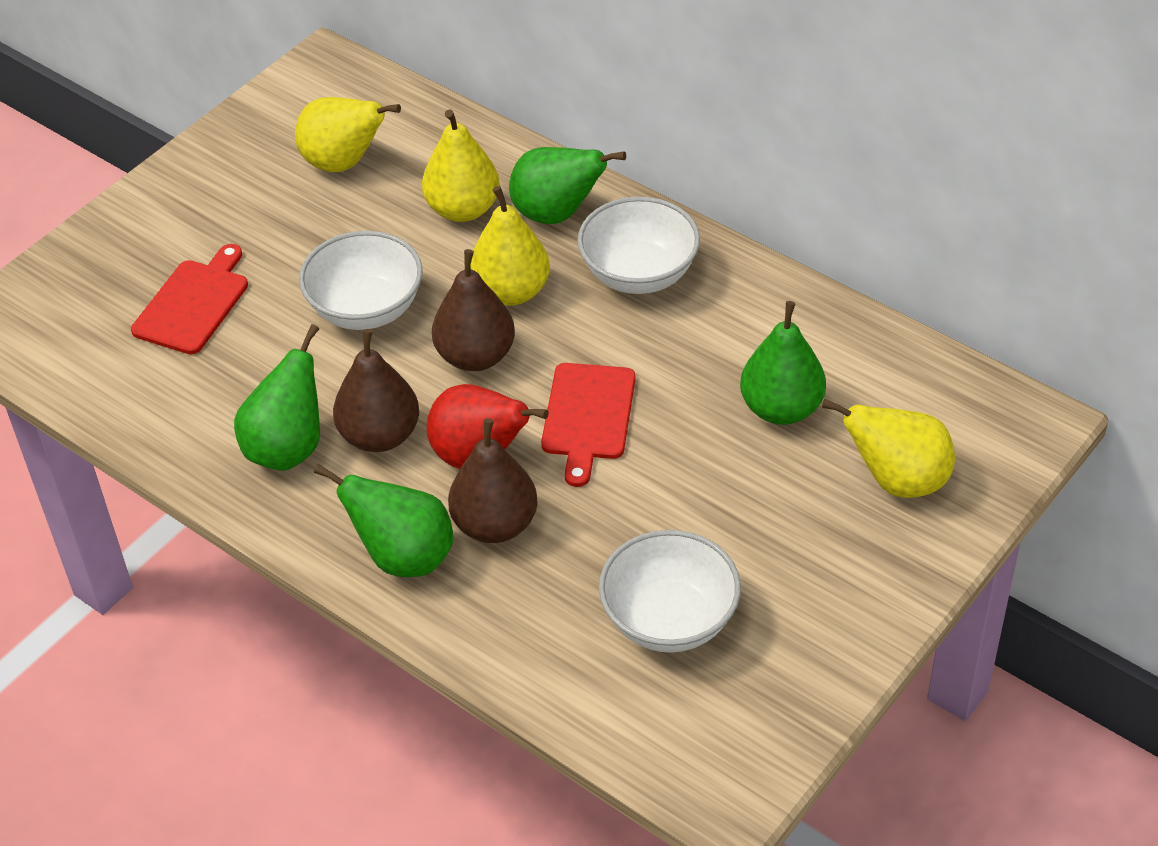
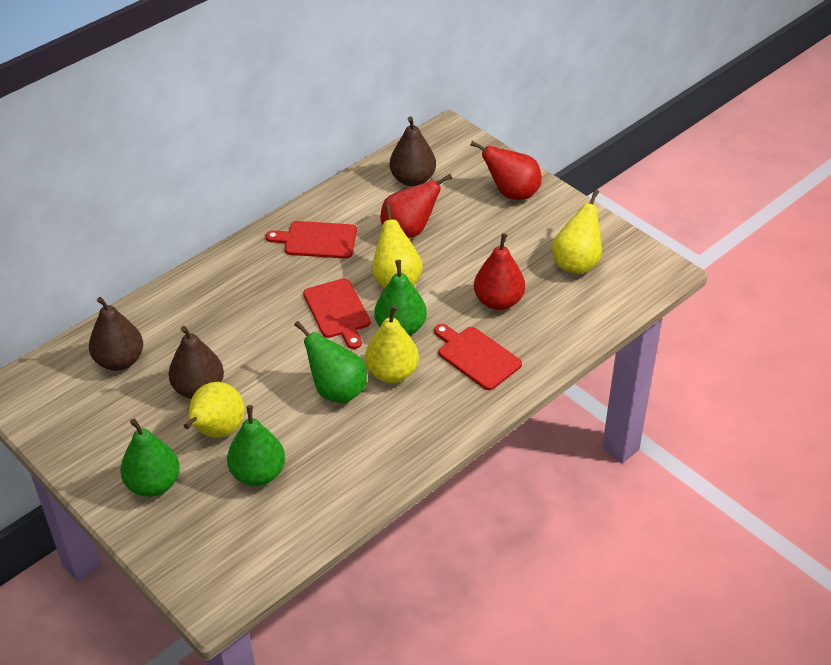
red cutting board: [131,244,248,354] [541,363,635,487] = 2 -> [266,221,357,259] [303,278,370,349] [434,324,522,390] = 3
red pear: [427,384,549,469] = 1 -> [380,174,452,238] [470,141,542,200] [474,233,525,310] = 3
white bowl: [299,231,423,330] [577,197,700,294] [599,530,741,653] = 3 -> none = 0

